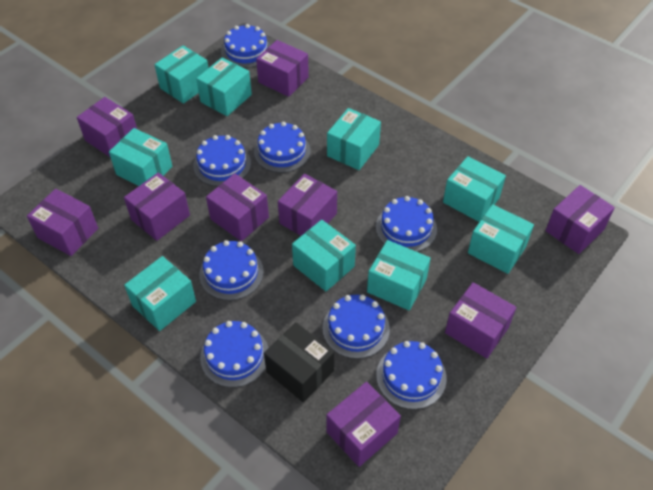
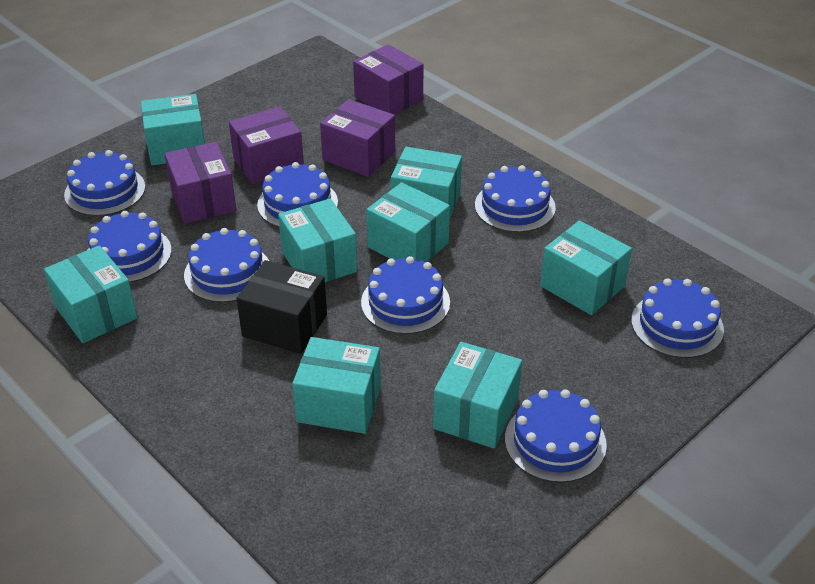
purple box: [27,189,98,256] [77,97,137,158] [124,173,190,241] [206,173,269,241] [256,40,309,97] [278,174,337,236] [326,382,401,467] [445,282,516,358] [545,185,615,254] = 9 -> [165,142,236,223] [229,107,304,185] [320,99,395,177] [353,44,424,115] = 4
turquoise box: [109,128,172,186] [124,256,196,331] [155,45,208,104] [196,57,252,116] [292,220,356,291] [327,108,381,170] [367,240,431,311] [443,156,506,222] [468,204,534,274] = 9 -> [44,245,138,343] [141,94,205,166] [278,199,357,282] [292,337,381,434] [366,182,450,262] [391,147,462,218] [433,342,522,449] [540,221,632,315] = 8

